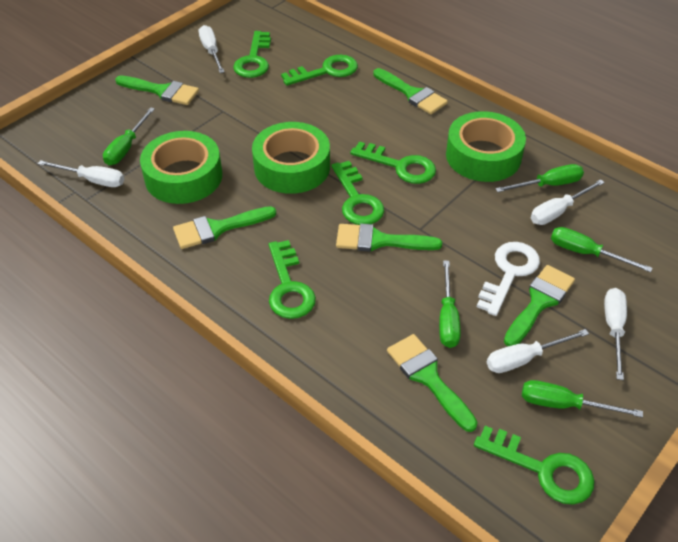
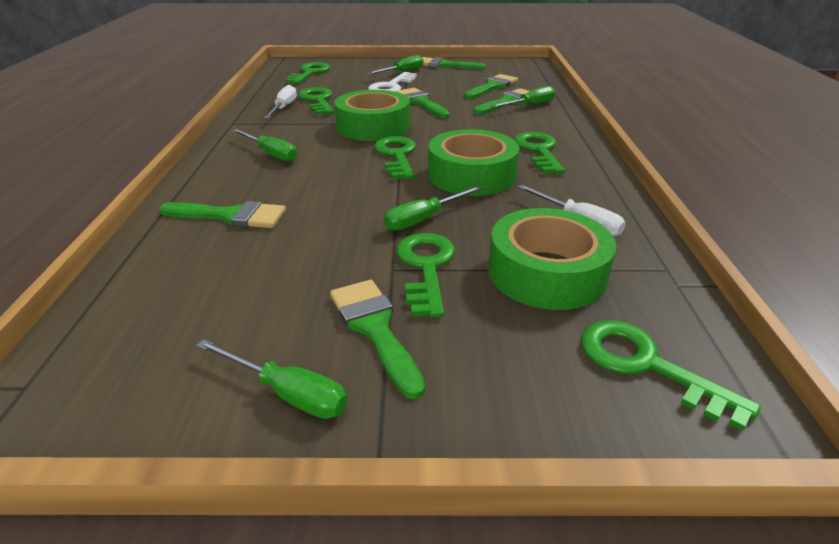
white screwdriver: [38,160,124,187] [199,25,224,73] [487,329,589,373] [531,179,605,225] [604,288,627,380] = 5 -> [264,85,297,118] [518,185,626,236] = 2

